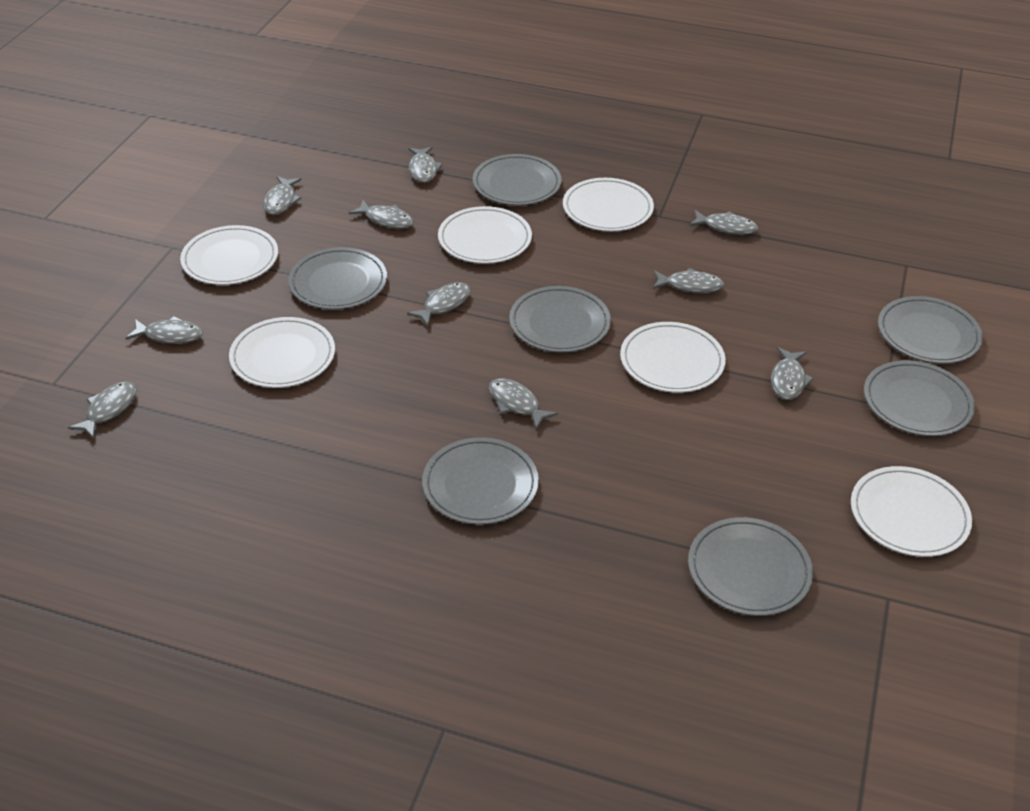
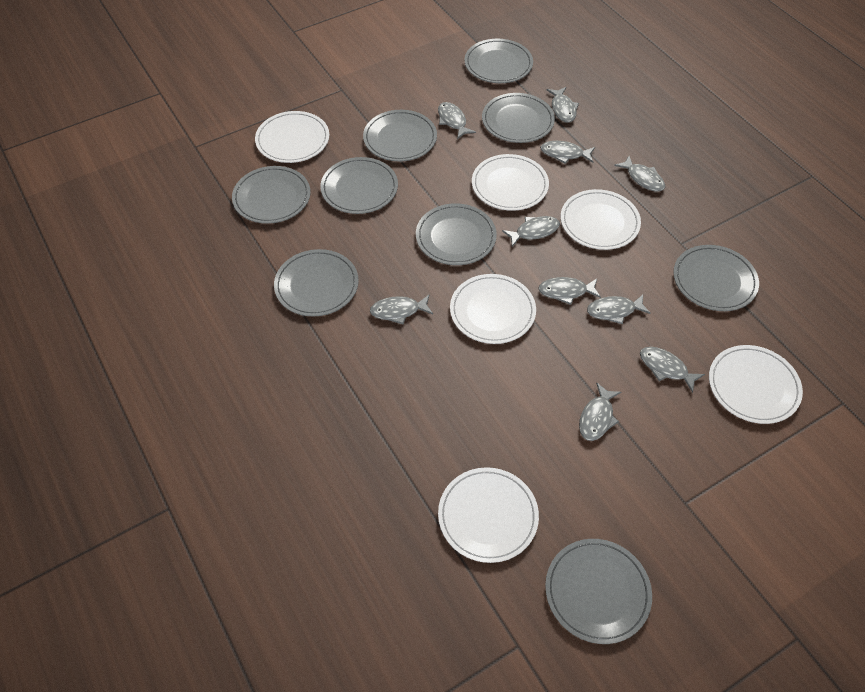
grey plate: [288,247,387,310] [422,437,539,525] [473,154,562,205] [509,286,611,353] [688,517,813,616] [864,360,975,436] [878,296,983,364] = 7 -> [232,166,311,224] [274,249,359,317] [320,157,398,214] [363,110,437,161] [416,203,497,265] [464,39,533,83] [482,93,555,143] [545,539,652,644] [673,245,759,311] = 9

